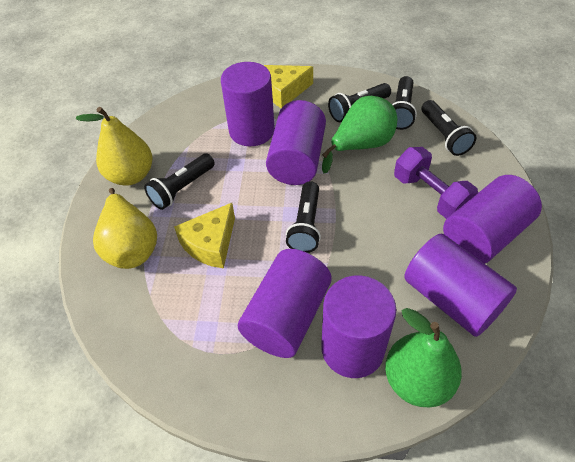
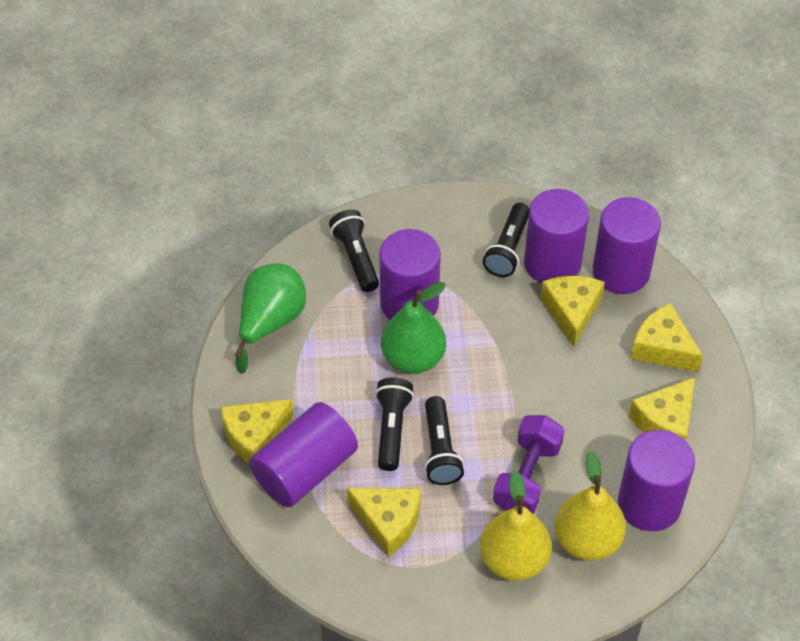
black flashlight: [144,153,215,210] [286,181,321,253] [328,83,391,122] [392,76,417,130] [422,100,476,156] = 5 -> [329,210,379,292] [375,377,414,471] [424,396,464,485] [483,203,529,277] = 4
purple cylinder: [221,62,275,146] [238,249,332,358] [266,100,326,185] [321,275,396,378] [404,234,517,337] [443,175,542,264] = 6 -> [249,402,358,507] [379,229,441,320] [524,189,589,283] [593,197,661,294] [618,430,695,531] = 5
yellow cheese: [174,203,235,268] [264,65,313,108] = 2 -> [221,399,293,464] [347,488,421,557] [540,276,605,346] [629,377,695,441] [630,303,703,372] = 5

